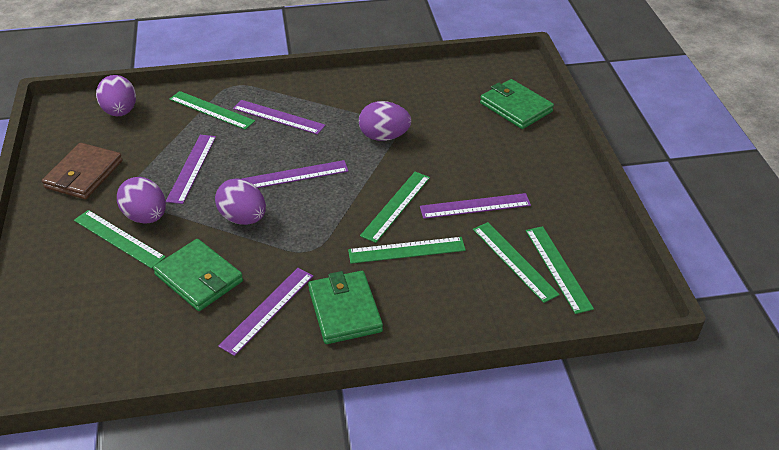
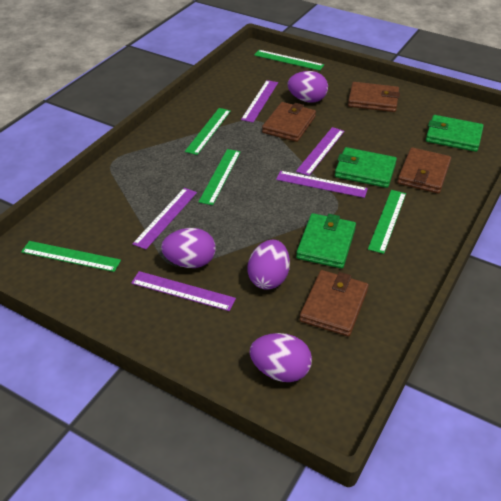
brown wallet: [42,143,123,199] = 1 -> [262,102,316,142] [299,270,369,337] [348,82,400,112] [397,147,451,194] = 4
green ruler: [74,210,166,269] [169,91,255,130] [348,237,466,264] [360,172,430,243] [473,222,560,303] [526,226,594,314] = 6 -> [21,241,121,272] [185,108,231,155] [199,149,241,205] [254,50,324,71] [368,190,406,254] = 5

